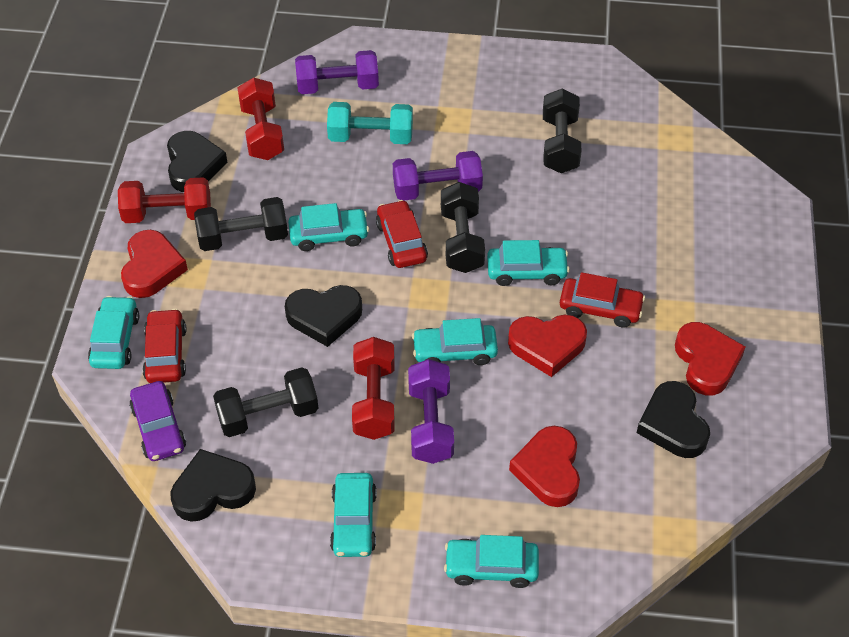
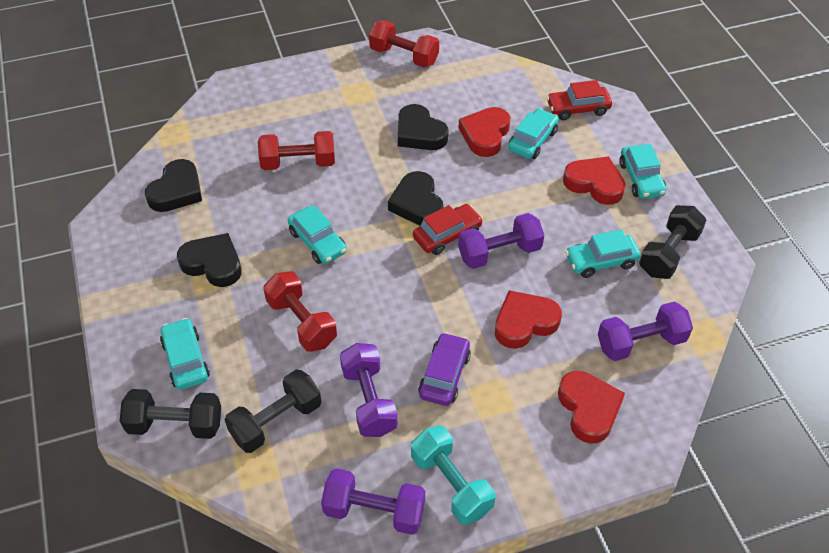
black dumbbell: [194,197,288,251] [213,367,318,437] [441,182,485,273] [543,89,582,173] = 4 -> [120,389,221,439] [225,370,322,453] [639,205,707,279] = 3
purple dumbbell: [295,50,379,94] [393,151,483,200] [408,359,454,464] = 3 -> [321,468,425,535] [340,343,398,437] [458,213,544,269] [598,302,693,361] = 4
red car: [142,309,187,383] [376,200,428,268] [560,272,645,328] = 3 -> [413,204,483,255] [547,80,612,120] = 2
turquoise car: [88,296,139,369] [288,203,369,251] [330,473,377,557] [412,318,498,365] [444,535,539,588] [487,240,570,286] = 6 -> [160,318,210,390] [288,205,347,264] [508,108,559,159] [565,229,641,278] [619,144,667,199] = 5

